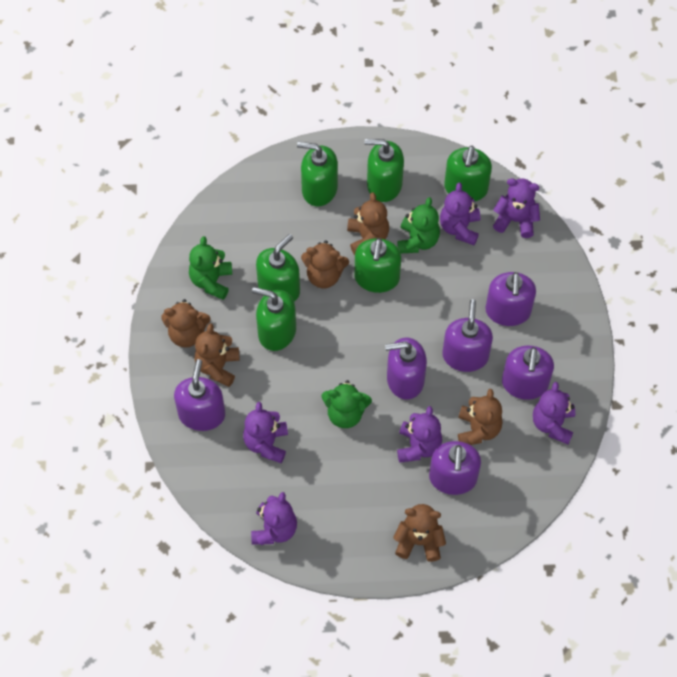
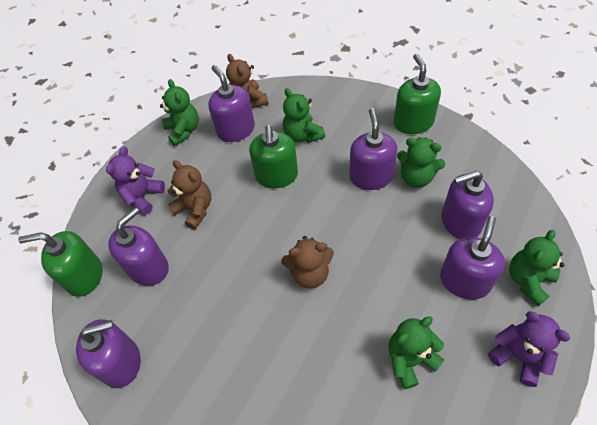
brown teddy bear: [161,299,211,348] [194,323,239,387] [301,240,349,288] [347,192,389,255] [393,504,446,562] [458,389,502,445] = 6 -> [168,160,211,229] [226,54,269,108] [281,236,334,289] = 3
green soap dispenser: [252,287,296,351] [256,234,300,301] [297,142,338,207] [355,238,401,293] [365,139,404,202] [444,146,492,202] = 6 -> [18,231,103,297] [249,125,298,188] [394,53,441,134] = 3
green teddy bear: [189,236,232,300] [321,380,372,428] [398,197,440,253] = 3 -> [160,79,199,146] [283,88,325,143] [388,316,444,389] [397,137,445,188] [509,230,564,306] = 5
purple teddy bear: [243,402,288,463] [251,492,297,545] [397,406,442,463] [440,182,480,245] [493,178,540,238] [533,382,575,444] = 6 -> [106,146,165,215] [488,311,570,387] = 2

